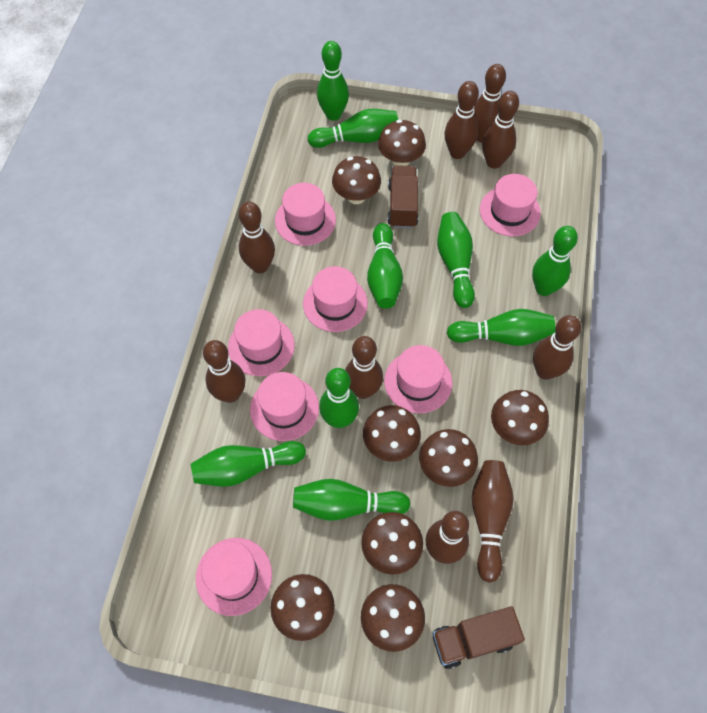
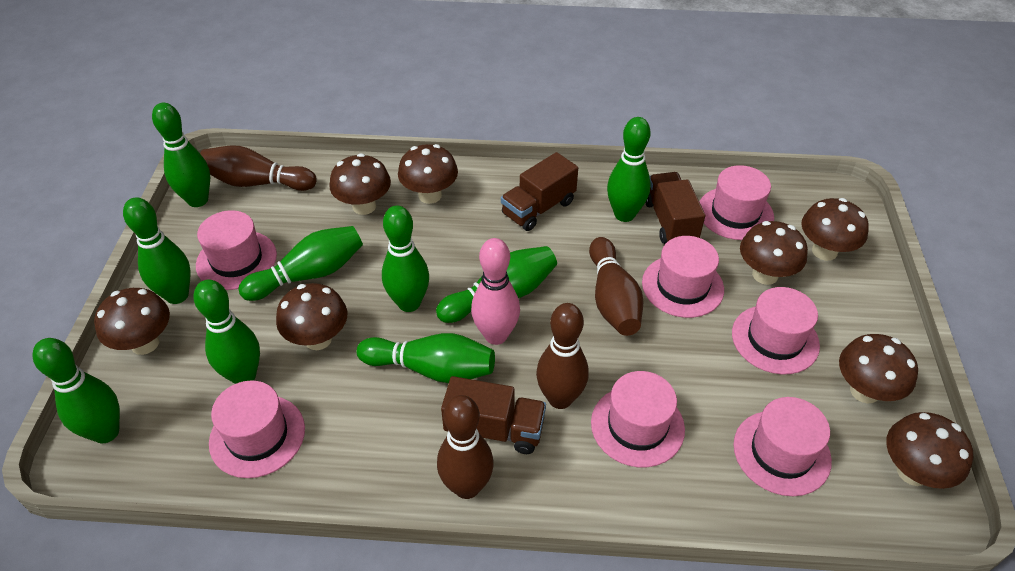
brown bowling pin: [203,340,245,403] [239,202,275,273] [345,336,383,399] [425,511,469,564] [445,81,479,159] [472,460,514,583] [474,64,506,143] [482,91,519,168] [533,315,581,380] = 9 -> [200,145,316,191] [437,395,494,499] [536,303,589,409] [589,237,643,336] = 4
brown truck: [387,165,418,228] [432,606,525,669] = 2 -> [441,376,546,454] [501,152,578,231] [645,172,705,244] = 3
pink bowling pin: none = 0 -> [471,238,520,345] = 1

